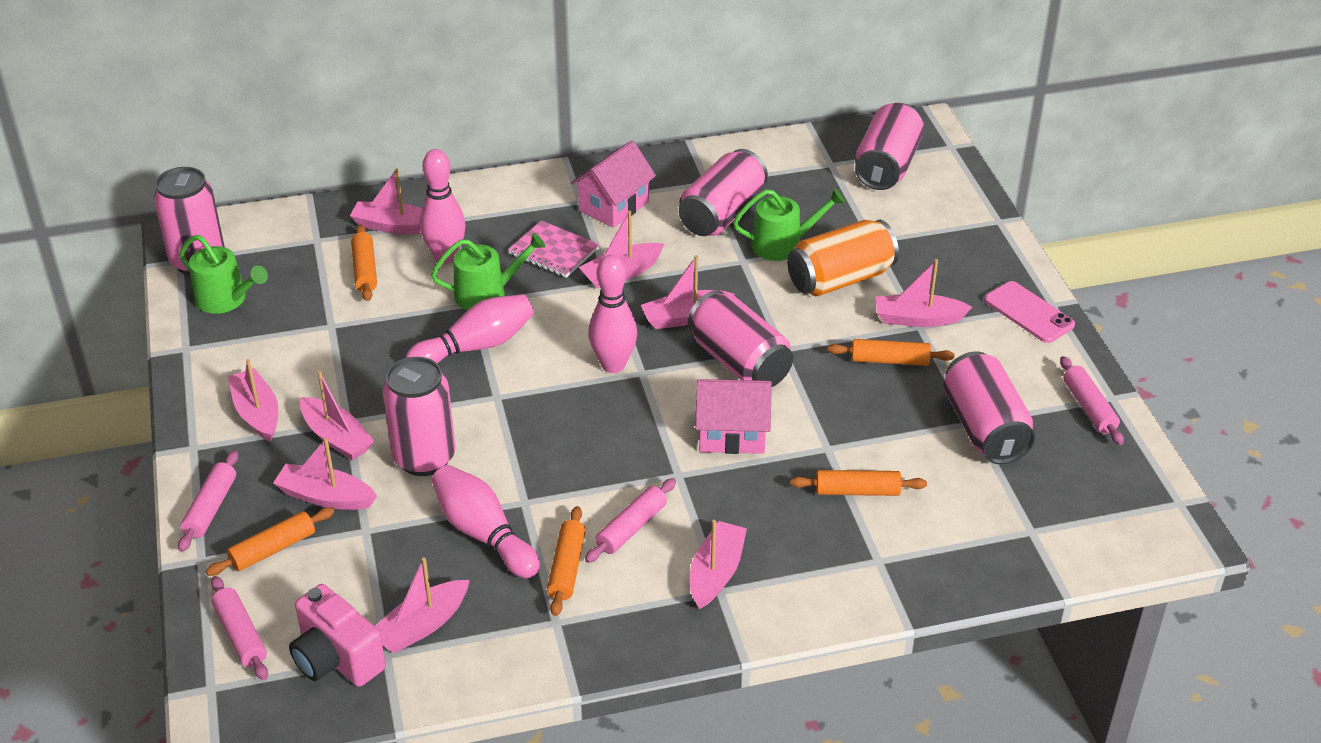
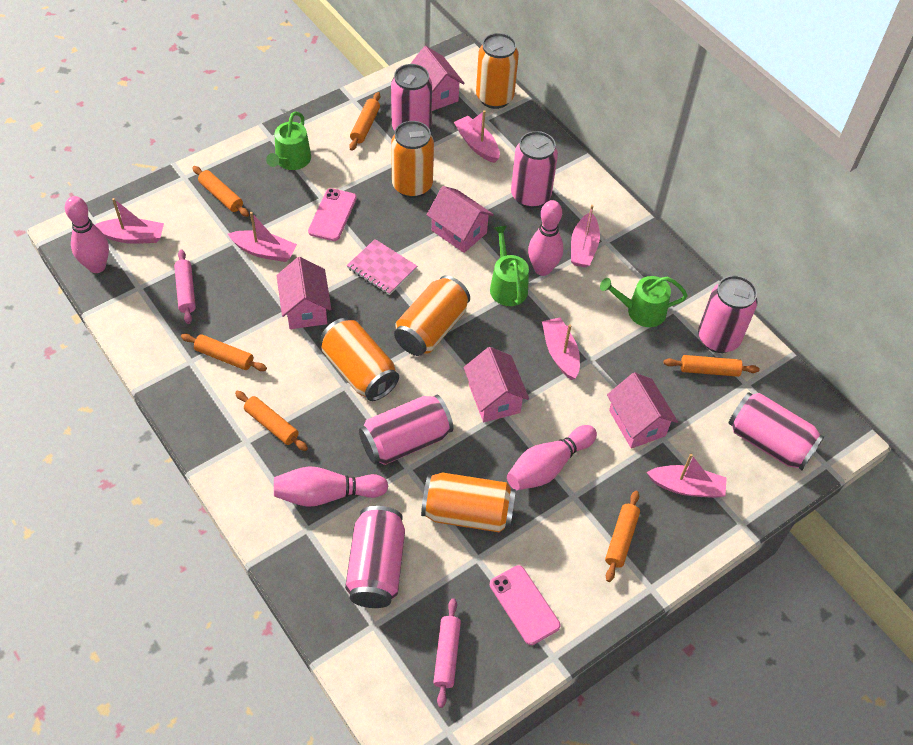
orange can: [787,220,899,296] = 1 -> [320,318,399,401] [391,121,434,198] [394,275,470,356] [421,473,516,532] [476,33,519,109] = 5
orange rolling pin: [206,507,334,576] [351,225,377,301] [547,506,586,616] [790,470,927,496] [828,339,955,366] = 5 -> [181,334,267,371] [192,166,249,217] [235,391,308,451] [349,92,380,151] [605,491,640,582] [664,355,760,377] = 6
pink boat: [228,359,278,442] [273,438,377,510] [300,371,374,461] [350,168,422,234] [375,557,470,653] [579,210,665,288] [641,255,735,329] [690,520,747,609] [876,259,972,327] = 9 -> [95,198,164,244] [228,212,297,262] [454,110,500,163] [542,317,580,380] [571,205,600,268] [646,454,727,498] = 6
pink camera: [289,584,386,687] = 1 -> none = 0
pink house: [571,140,656,228] [695,379,772,454] = 2 -> [276,257,331,329] [410,46,465,111] [427,186,494,253] [463,347,529,422] [607,372,678,449] = 5
pink phone: [984,281,1075,343] = 1 -> [308,188,357,241] [490,565,561,645] = 2
pink rolling pin: [178,451,238,552] [211,576,268,680] [585,478,676,563] [1060,356,1124,445] = 4 -> [174,250,196,324] [433,598,461,708] = 2

